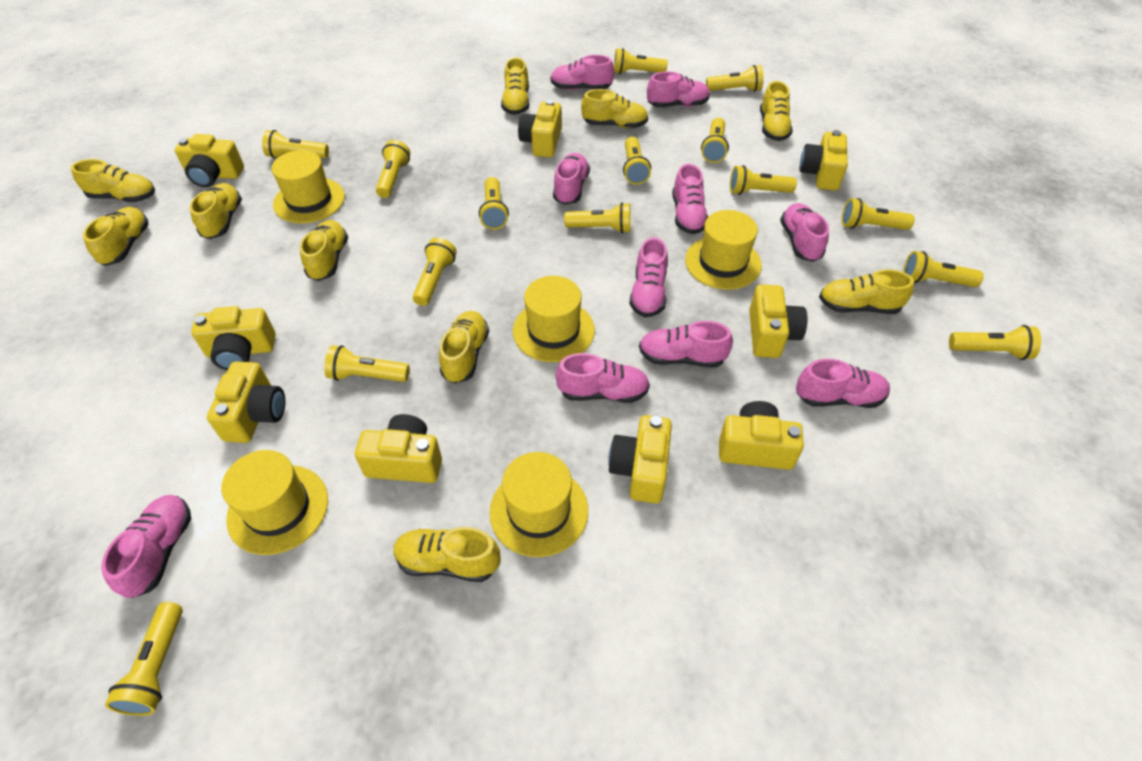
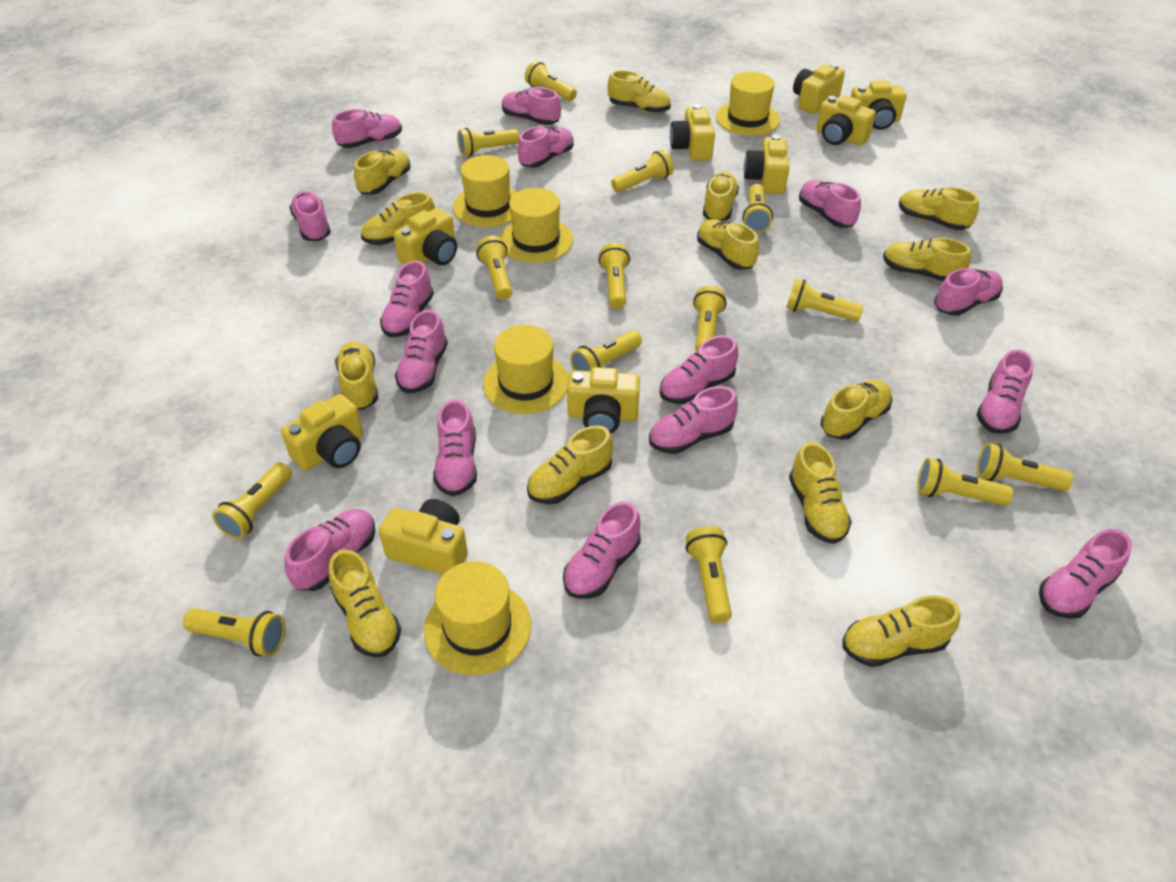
pink shoe: [101,495,191,598] [551,55,614,90] [553,153,590,205] [556,353,650,403] [629,237,668,317] [639,321,733,368] [647,71,710,108] [672,164,708,234] [780,203,829,262] [796,359,890,408] = 10 -> [284,509,375,591] [289,191,331,241] [332,109,402,148] [380,261,434,337] [395,310,448,393] [433,399,477,496] [502,87,561,125] [517,126,574,168] [563,501,641,599] [649,386,738,454] [660,335,738,404] [799,180,861,228] [934,268,1003,316] [976,349,1034,434] [1039,529,1132,619] = 15
yellow flashlight: [105,602,183,716] [262,130,329,158] [324,345,410,382] [376,140,410,198] [413,238,457,306] [479,177,509,229] [564,203,631,233] [614,48,668,74] [623,137,651,185] [701,118,729,163] [706,65,763,92] [730,165,797,195] [842,198,915,230] [903,251,984,287] [949,325,1041,360] = 15 -> [183,608,285,656] [212,462,292,539] [457,128,520,156] [476,236,513,300] [525,61,577,101] [570,330,642,371] [599,243,630,309] [611,150,674,193] [686,526,732,623] [693,286,726,351] [742,184,773,233] [786,279,864,322] [917,458,1013,506] [976,443,1073,491] = 14
yellow shoe: [71,159,155,202] [83,207,149,266] [190,183,242,239] [300,220,348,281] [394,527,500,582] [439,311,489,383] [501,58,529,115] [581,89,648,128] [760,81,793,141] [819,270,914,314] = 10 -> [329,549,401,657] [335,341,378,410] [354,150,411,195] [361,192,435,245] [527,425,613,504] [607,70,671,113] [697,219,759,270] [703,172,739,221] [789,442,852,544] [821,380,892,440] [842,595,960,667] [883,238,971,281] [899,187,979,230] = 13

